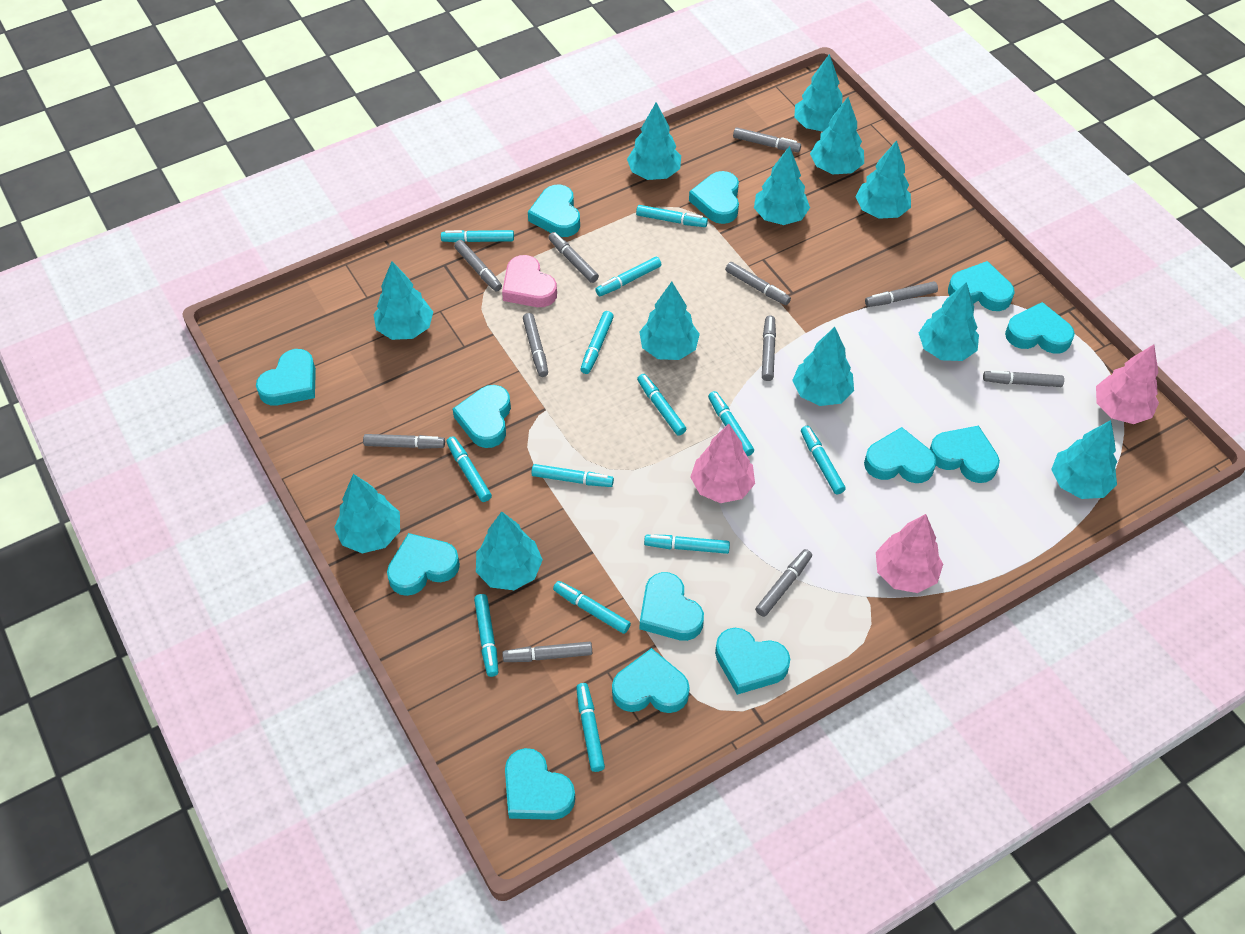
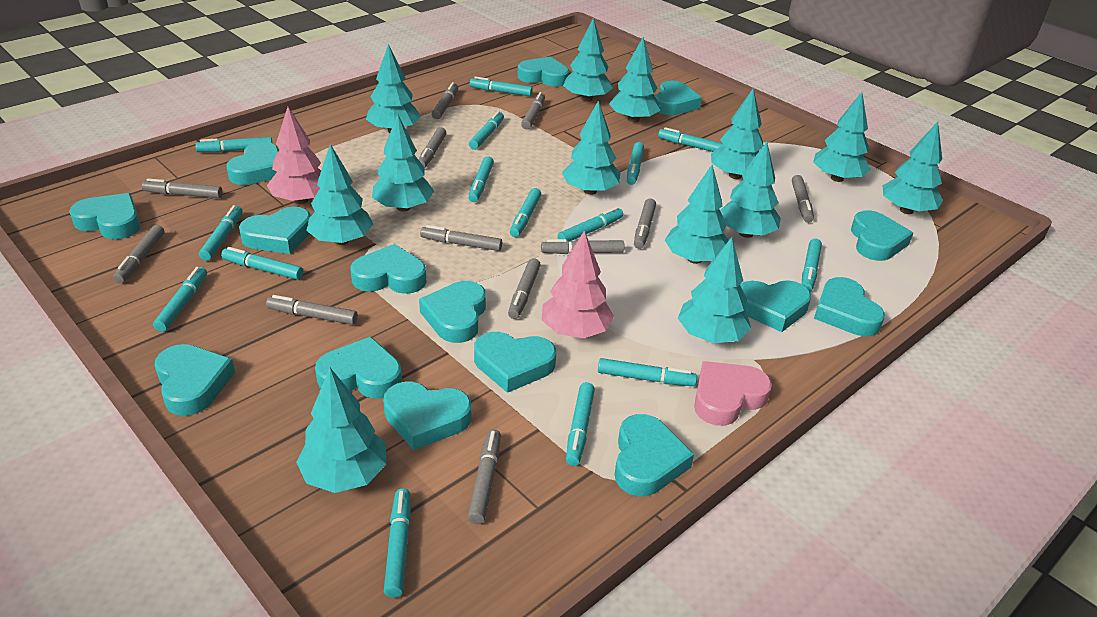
grey marker: [363,434,445,449] [454,240,502,291] [502,642,592,662] [523,313,548,377] [548,232,599,283] [725,262,791,305] [733,127,801,152] [755,549,812,617] [762,316,776,381] [865,281,938,307] [983,370,1064,387] = 11 -> [113,225,165,283] [142,178,223,198] [266,295,358,325] [418,127,446,168] [420,225,502,251] [431,82,458,119] [467,430,501,524] [508,258,541,319] [521,92,545,130] [541,239,624,254] [634,198,656,249] [792,175,814,223] = 12
pink tree: [690,424,755,503] [876,514,943,593] [1096,344,1159,424] = 3 -> [267,107,321,204] [542,230,614,338] = 2
turquoise heart: [256,349,316,405] [387,533,460,596] [453,385,511,448] [505,748,575,820] [528,184,580,237] [612,648,690,713] [640,572,704,641] [689,171,739,224] [715,628,790,695] [864,427,936,483] [930,426,1000,483] [948,261,1015,311] [1005,302,1075,354] = 13 -> [69,193,141,239] [155,344,235,416] [226,141,279,185] [239,207,311,254] [315,337,402,399] [351,244,427,294] [383,382,472,450] [419,281,486,343] [474,332,556,393] [517,57,569,87] [615,414,694,496] [655,81,702,115] [740,280,811,332] [814,277,885,336] [851,210,913,261] = 15
turquoise marker: [441,230,514,242] [446,436,492,502] [474,594,498,677] [531,464,614,487] [553,581,631,634] [576,683,605,772] [580,311,614,374] [595,257,661,296] [636,205,708,227] [637,374,686,436] [644,535,730,554] [708,391,754,456] [801,426,846,494] = 13 -> [153,267,207,332] [195,137,273,152] [199,205,242,261] [221,247,303,280] [384,488,411,598] [469,111,504,150] [469,156,494,202] [470,77,533,96] [510,188,541,237] [557,207,623,241] [566,382,595,466] [598,358,697,386] [627,142,644,185] [658,127,723,152] [802,239,822,292] = 15
turquoise tree: [334,474,400,553] [373,261,433,340] [476,511,543,590] [627,102,681,180] [639,282,700,360] [754,146,810,225] [792,327,854,406] [794,54,843,132] [810,97,864,174] [855,140,911,219] [919,282,979,361] [1051,420,1117,499] = 12 -> [296,368,386,493] [306,144,373,245] [366,44,421,133] [372,114,434,212] [562,100,620,195] [563,18,613,102] [609,37,661,122] [665,165,728,264] [678,237,751,343] [711,89,764,179] [720,142,781,238] [813,92,871,182] [882,122,943,214] = 13

